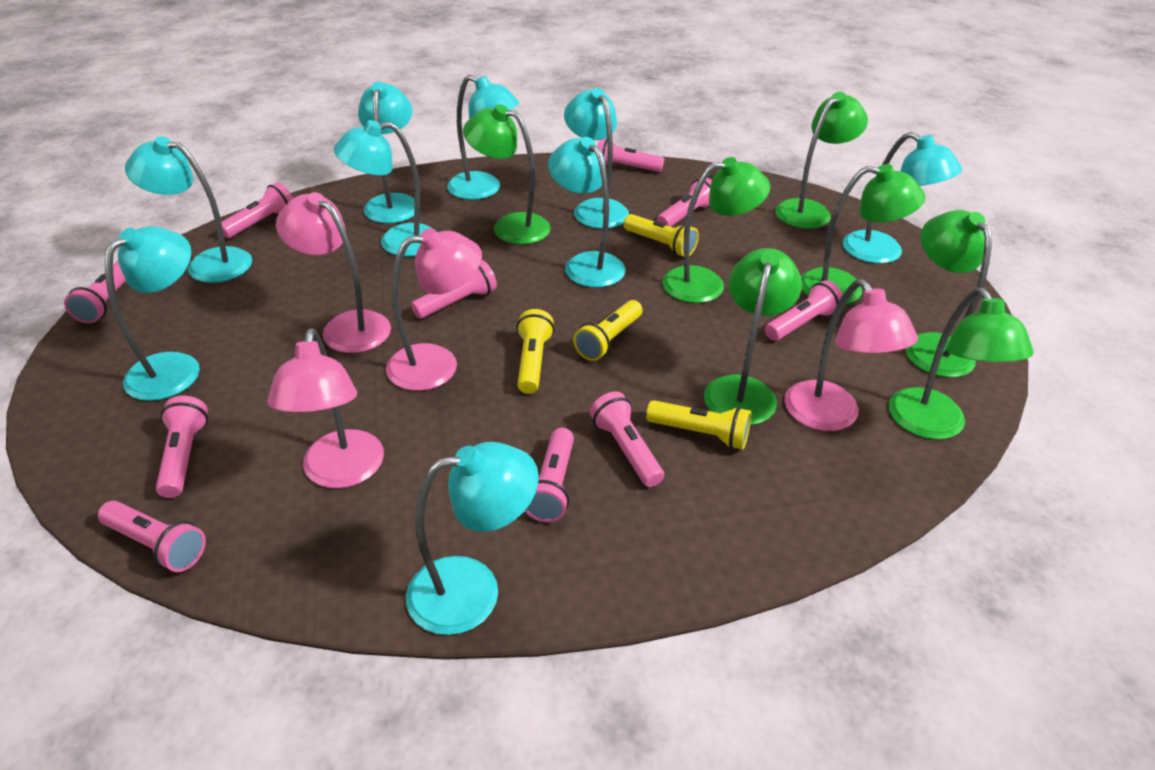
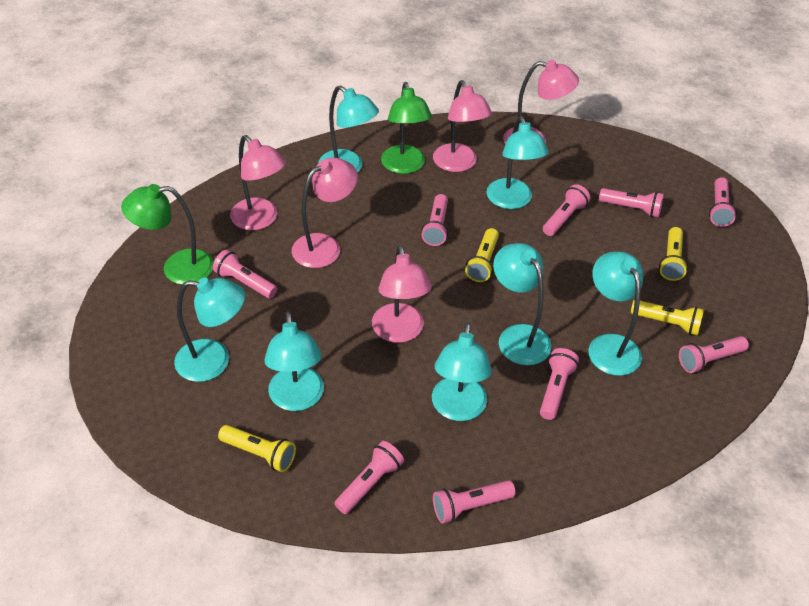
green lamp: [463,104,551,245] [662,157,770,303] [704,248,802,425] [775,92,868,229] [801,164,925,304] [889,287,1034,439] [905,210,992,378] = 7 -> [121,184,214,285] [381,82,432,174] = 2
pink flashlight: [64,260,126,323] [98,501,206,572] [156,396,208,498] [221,182,293,238] [411,260,497,318] [525,428,574,522] [590,391,664,487] [597,138,664,172] [657,178,712,227] [765,280,843,341] = 10 -> [213,250,277,298] [334,441,404,514] [421,194,448,246] [433,480,516,524] [540,348,579,420] [543,184,590,236] [599,188,664,218] [679,336,749,373] [709,177,737,227] = 9
pink lamp: [267,328,384,488] [276,192,391,353] [386,228,482,391] [784,279,918,431] = 4 -> [230,135,286,230] [292,157,358,268] [372,245,432,343] [433,80,492,172] [503,60,579,144] = 5
turquoise lamp: [105,226,200,401] [125,136,252,283] [334,120,437,257] [358,82,415,223] [406,442,539,635] [447,75,519,200] [548,137,625,287] [564,88,629,229] [843,132,962,264] = 9 -> [174,278,245,382] [264,312,324,411] [318,85,379,173] [432,322,492,421] [487,116,549,209] [493,243,552,365] [588,252,643,376] = 7

